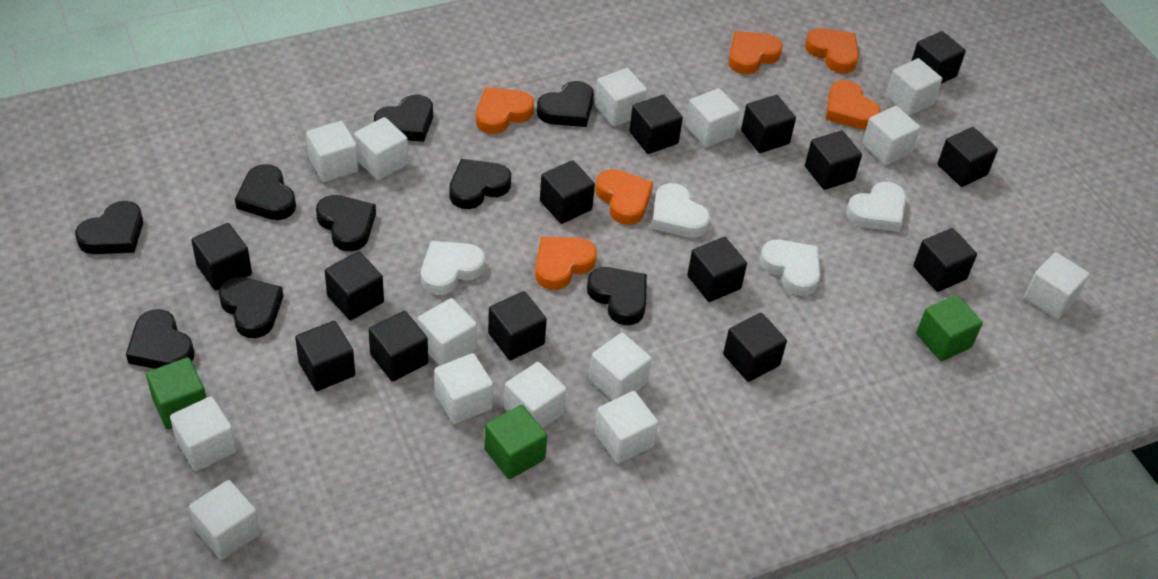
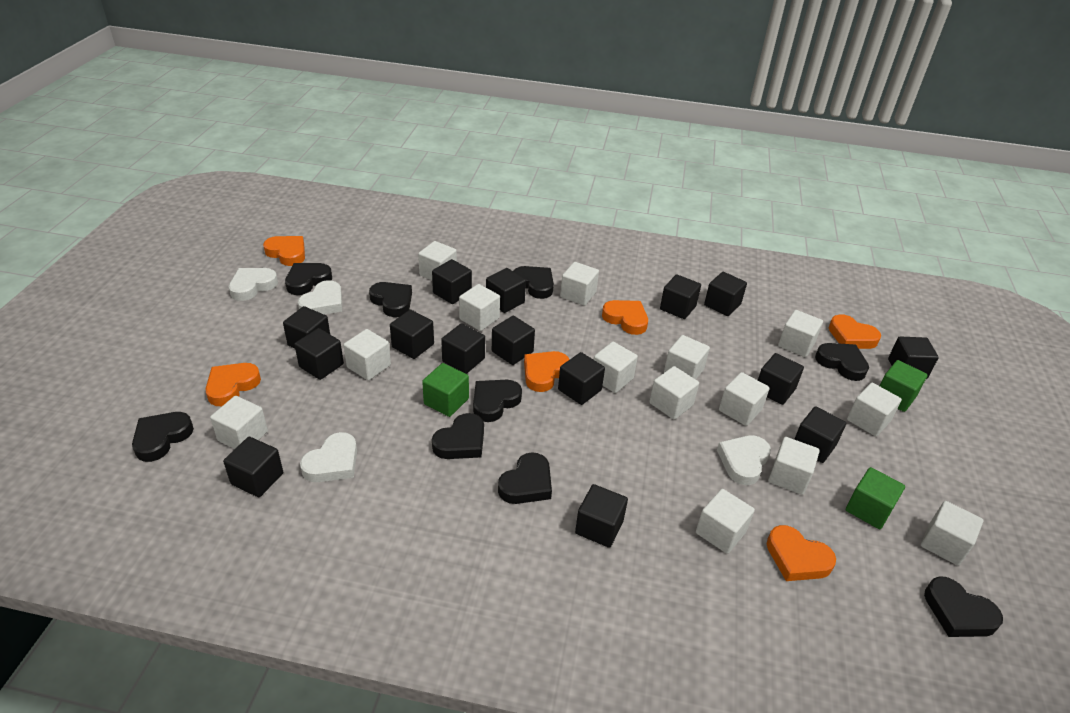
black cube: [191,223,252,291] [295,321,355,391] [325,251,384,320] [368,311,428,382] [488,291,547,360] [540,160,595,224] [629,95,683,154] [687,237,747,302] [723,313,787,382] [741,95,796,153] [805,130,862,190] [911,31,966,84] [913,228,977,292] [937,127,998,187] = 14 -> [223,437,283,497] [283,306,330,349] [294,328,344,380] [390,310,434,359] [432,259,472,304] [441,323,485,374] [486,268,526,313] [492,316,535,365] [558,352,605,405] [575,484,628,548] [660,274,701,319] [704,272,747,316] [758,353,804,405] [794,406,846,463] [888,337,939,379] = 15

